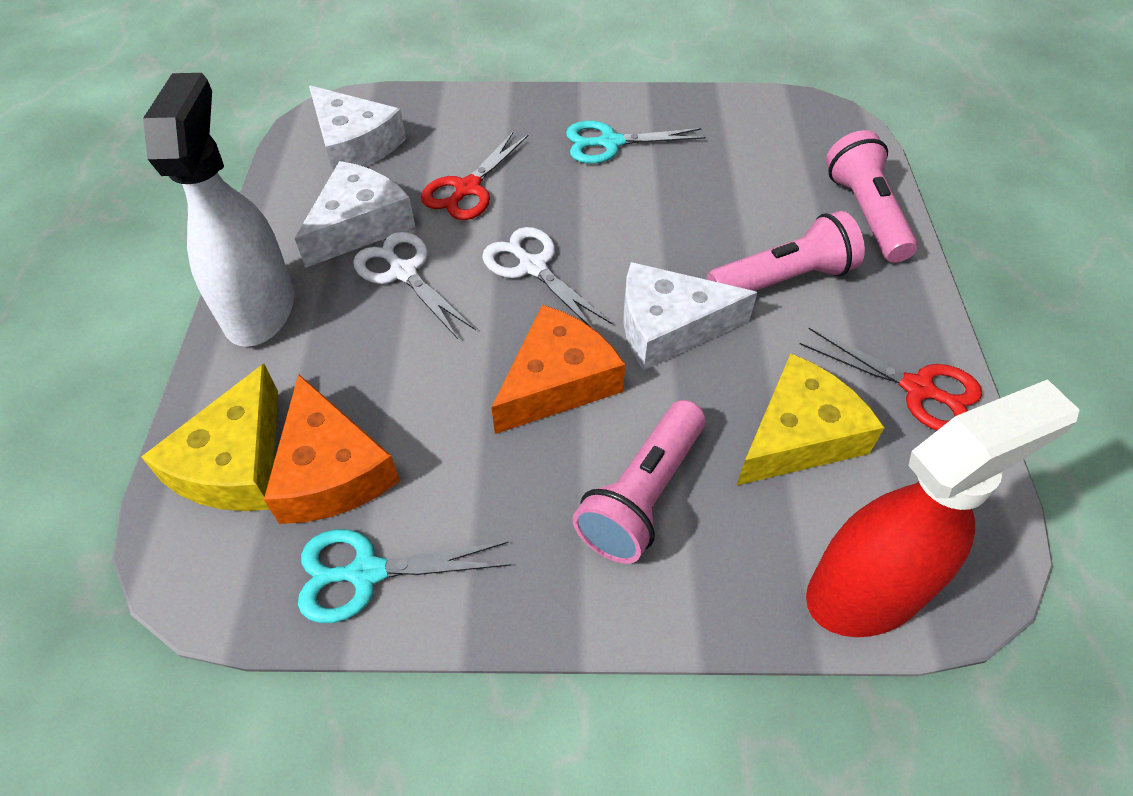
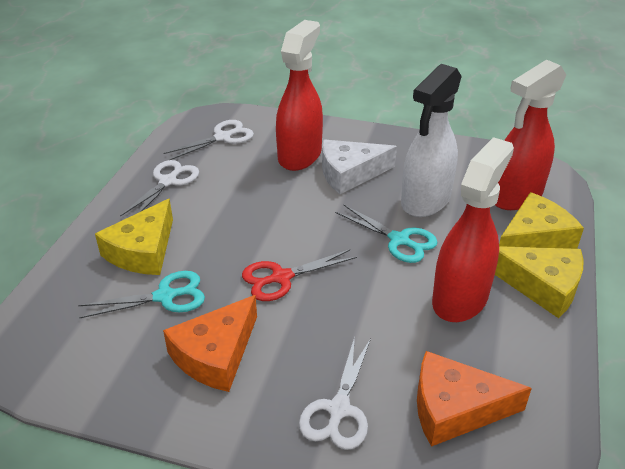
pink flashlight: [573,400,706,564] [707,211,865,291] [826,130,918,263] = 3 -> none = 0
red scissors: [421,131,528,220] [800,328,982,430] = 2 -> [242,250,357,301] = 1
red spray bottle: [806,379,1079,637] = 1 -> [276,20,323,171] [432,137,514,322] [495,60,566,210] = 3
white cheese: [295,161,415,268] [309,85,406,171] [623,262,757,370] = 3 -> [322,139,397,194] = 1
white scissors: [353,232,476,339] [482,227,612,329] = 2 -> [120,160,199,217] [163,120,254,160] [299,337,371,450] = 3
yellow cheese: [141,364,278,511] [736,354,885,486] = 2 -> [95,199,173,275] [495,246,583,318] [499,192,584,249] = 3

